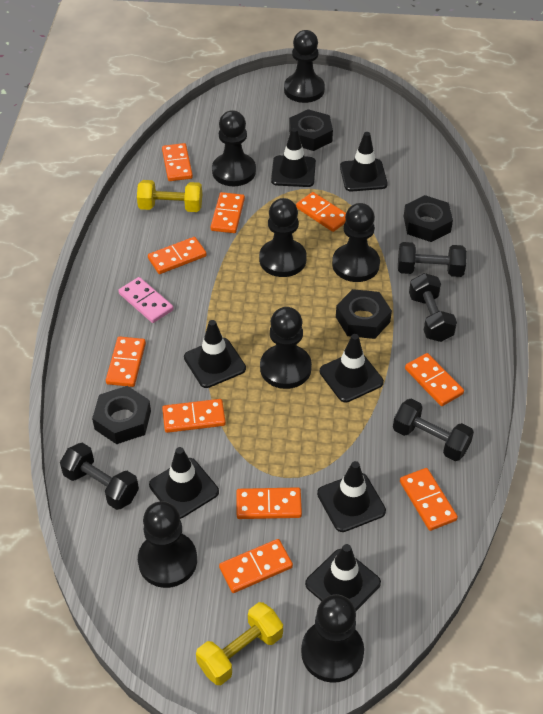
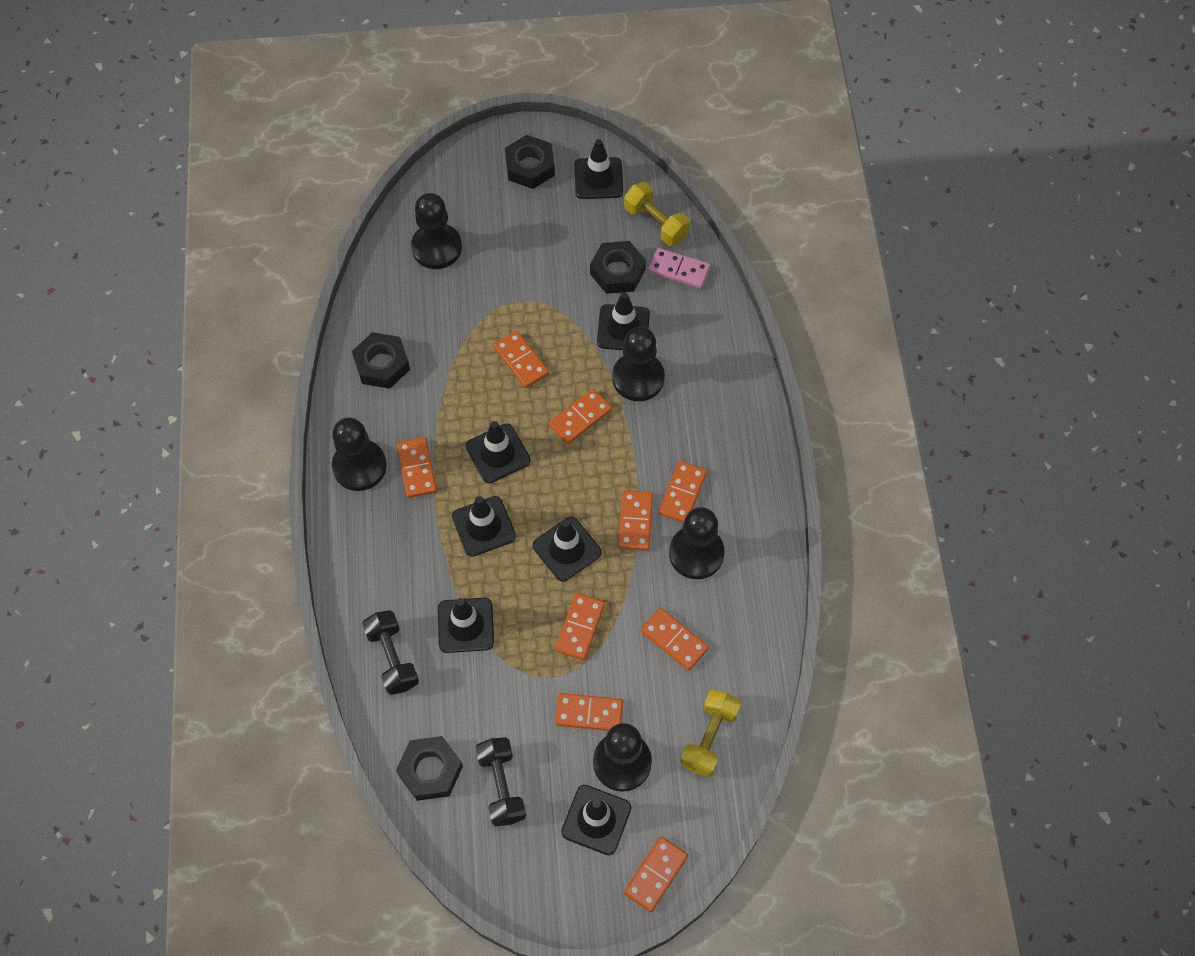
black dumbbell: [60,443,139,510] [393,399,474,461] [398,242,467,277] [409,273,457,342] = 4 -> [362,610,419,695] [476,737,526,826] = 2
black pawn: [138,501,197,588] [212,110,256,186] [259,198,307,277] [260,307,312,389] [284,30,325,103] [301,594,364,683] [332,203,380,282] = 7 -> [332,417,387,491] [411,193,462,269] [593,723,652,792] [612,327,665,401] [669,507,725,579] = 5
orange domino: [106,336,146,387] [148,237,207,274] [162,143,193,181] [162,399,226,433] [211,192,245,233] [219,539,293,593] [237,487,302,519] [296,192,346,232] [400,468,458,531] [405,353,464,406] = 10 -> [397,437,437,498] [493,331,549,388] [549,389,612,444] [555,593,605,660] [555,693,623,731] [618,490,653,551] [624,836,688,912] [641,608,709,670] [658,461,707,523] = 9

